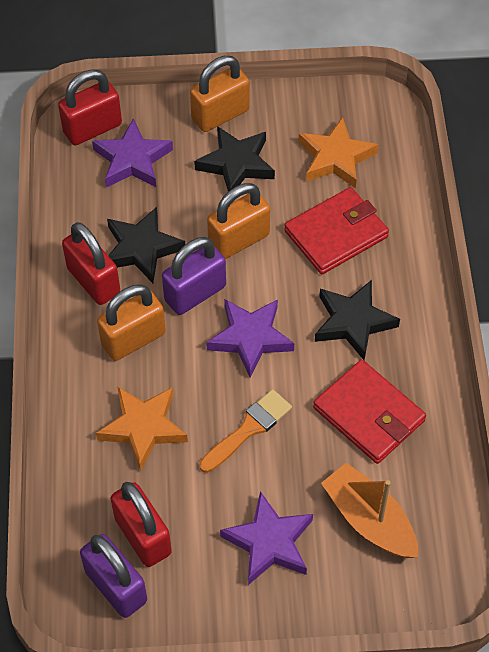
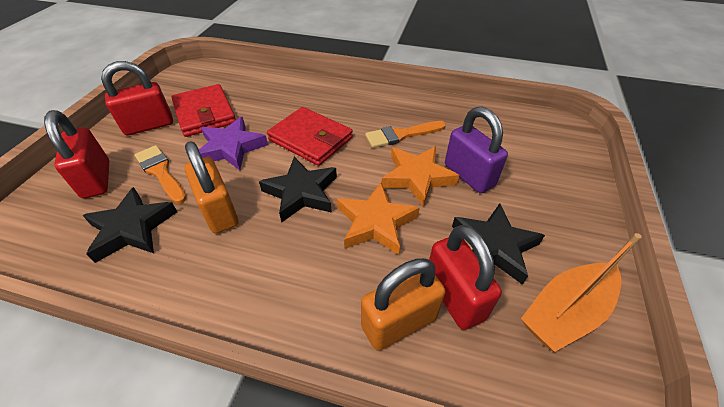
orange brush: [199,389,292,473] = 1 -> [134,145,186,204] [365,121,446,148] = 2
orange padlock: [97,284,166,361] [190,56,250,132] [207,183,270,259] = 3 -> [185,141,239,234] [361,258,446,350] = 2
purple padlock: [80,534,147,618] [162,237,226,315] = 2 -> [445,107,508,193] = 1
purple star: [92,118,173,188] [206,299,294,378] [220,491,313,585] = 3 -> [199,117,268,170] = 1

